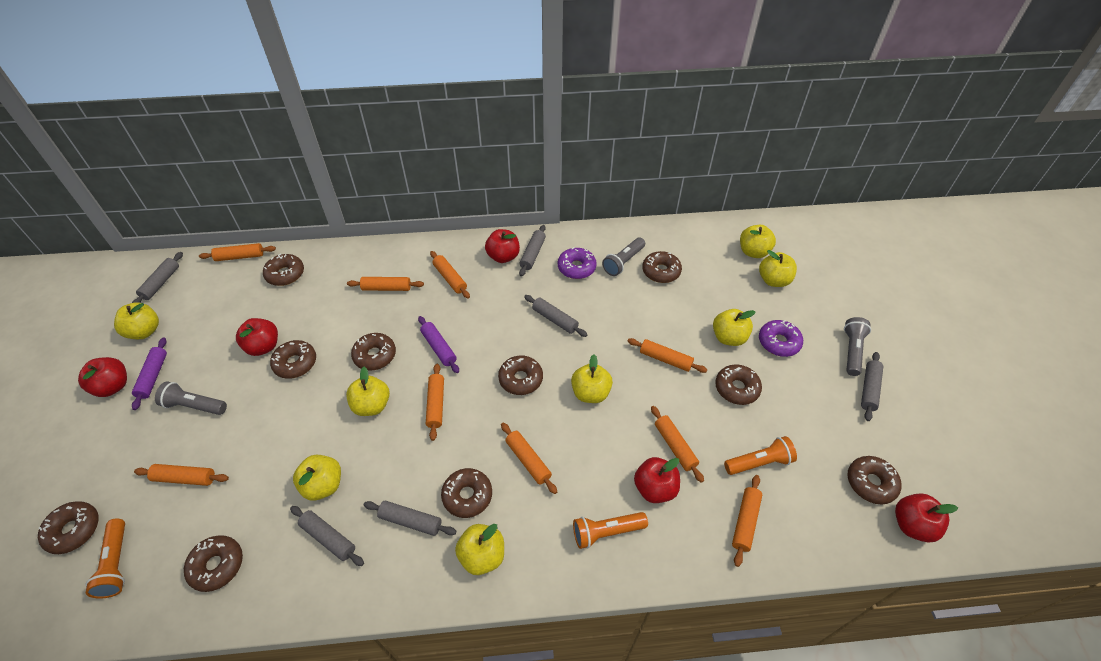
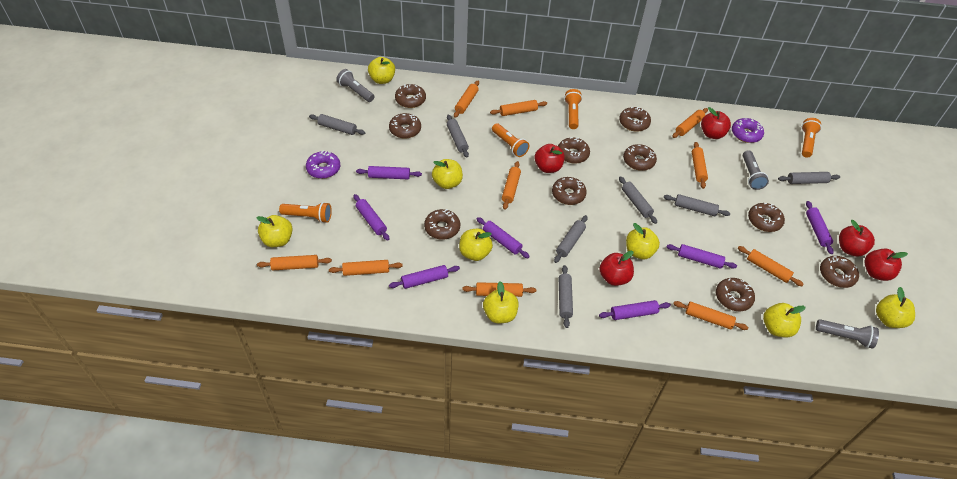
grey rolling pin: [132,252,183,303] [290,506,364,566] [363,501,456,536] [519,225,546,276] [524,295,588,337] [861,352,883,421] = 6 -> [309,114,365,135] [447,115,469,158] [554,215,588,263] [559,265,573,328] [619,176,657,224] [663,194,730,216] [778,172,840,184] = 7
orange flashlight: [85,519,125,599] [573,512,648,549] [724,436,797,475] = 3 -> [279,202,332,223] [492,123,529,157] [564,89,582,129] [802,118,822,158] = 4
orange rolling pin: [134,464,229,486] [199,243,276,261] [347,277,424,291] [426,364,444,441] [430,251,470,299] [501,423,557,494] [628,338,707,373] [651,406,704,483] [732,475,762,567] = 9 -> [257,255,332,270] [329,260,402,276] [454,81,479,118] [462,282,536,297] [490,100,547,116] [502,161,521,210] [672,108,708,138] [673,301,748,330] [692,142,708,189] [738,246,804,286] = 10
purple rolling pin: [132,338,167,410] [418,316,459,373] = 2 -> [353,194,389,241] [356,166,422,179] [389,265,460,289] [477,217,530,258] [599,300,671,320] [667,244,737,269] [806,201,834,254] = 7

